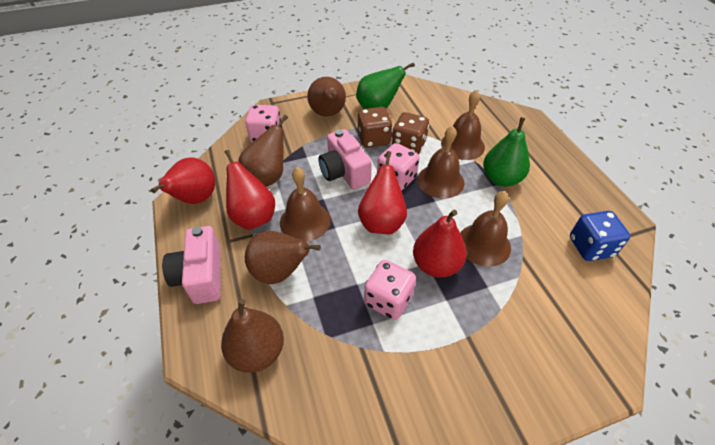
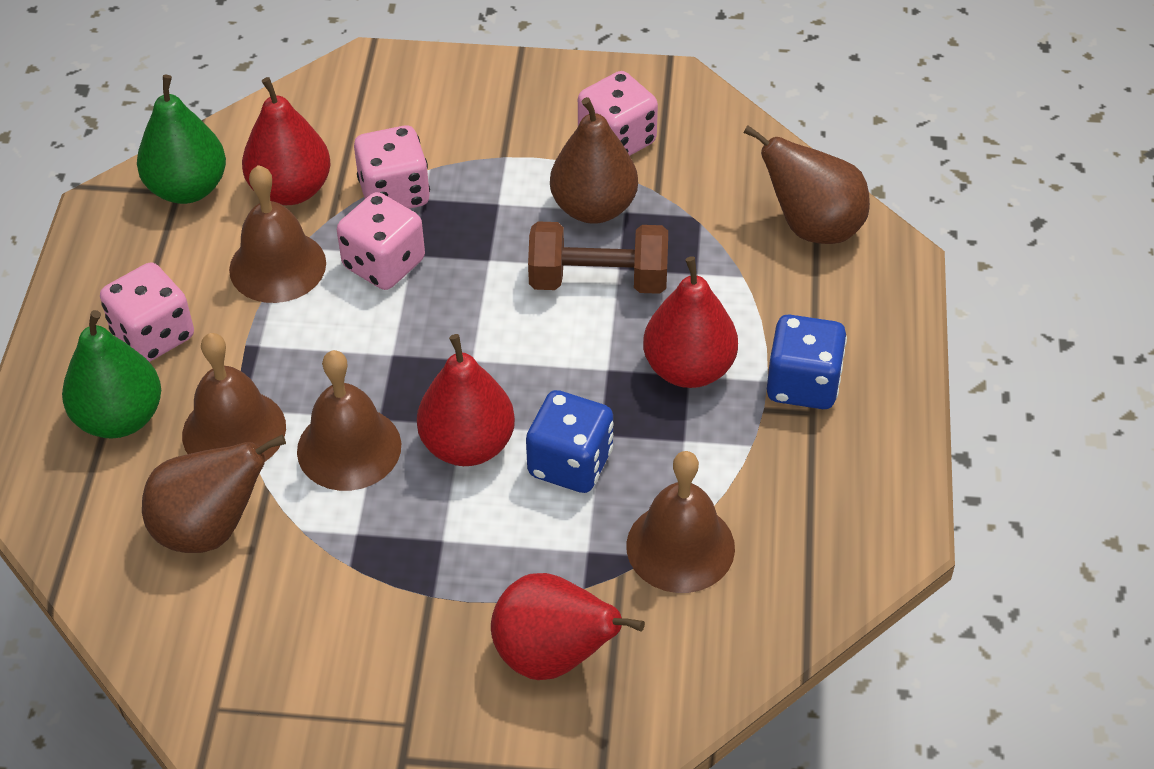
blue dice: [570,211,630,261] = 1 -> [526,390,614,493] [767,315,847,409] = 2
brown dice: [358,107,392,148] [392,112,429,154] = 2 -> none = 0
brown dumbbell: none = 0 -> [528,221,668,294] = 1
brown pear: [221,299,284,373] [238,115,288,187] [245,231,321,284] [307,77,346,116] = 4 -> [142,435,286,553] [550,97,638,224] [744,125,870,244] = 3
pink camera: [162,226,221,304] [318,129,372,189] = 2 -> none = 0
pink dice: [245,105,282,142] [364,260,416,320] [377,143,419,190] = 3 -> [100,262,194,362] [337,192,425,290] [354,125,430,209] [578,71,658,155] = 4

